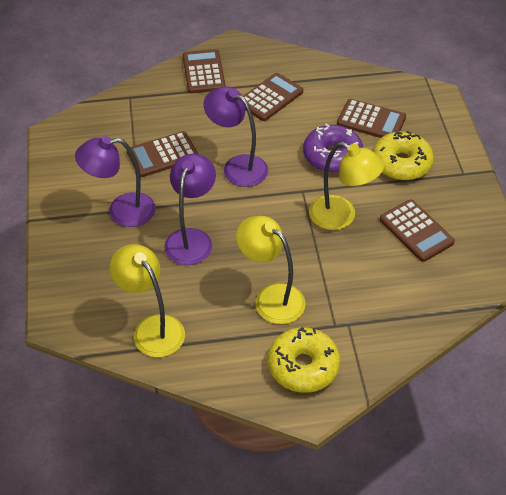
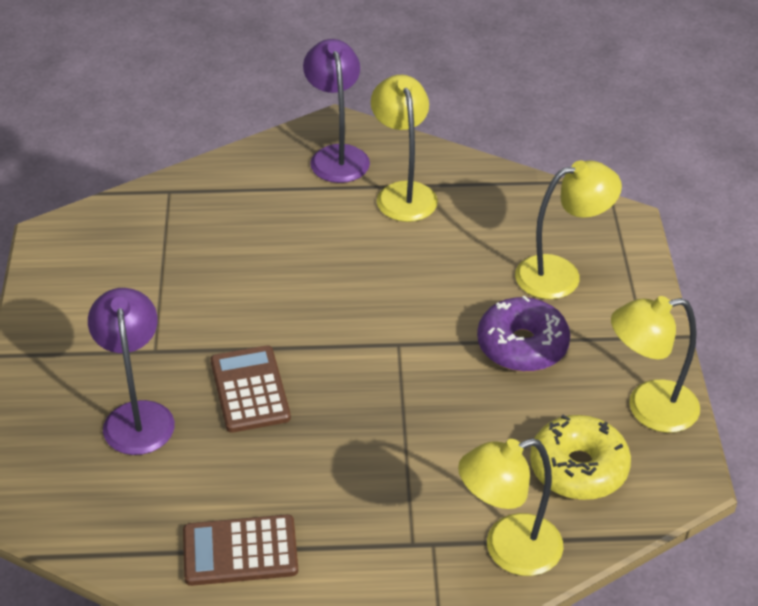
brown calculator: [127,131,198,177] [183,49,226,93] [243,73,303,121] [337,99,406,138] [380,200,455,262] = 5 -> [183,515,298,586] [211,345,291,433] = 2
purple lamp: [75,136,156,227] [164,154,216,265] [203,86,268,187] = 3 -> [88,288,175,455] [303,39,370,183] = 2
yellow donut: [268,327,340,393] [373,131,434,180] = 2 -> [530,415,631,500] = 1
yellow lamp: [110,244,185,357] [236,216,305,324] [309,142,384,230] = 3 -> [371,75,438,222] [458,438,564,576] [515,160,622,299] [611,296,700,433] = 4

